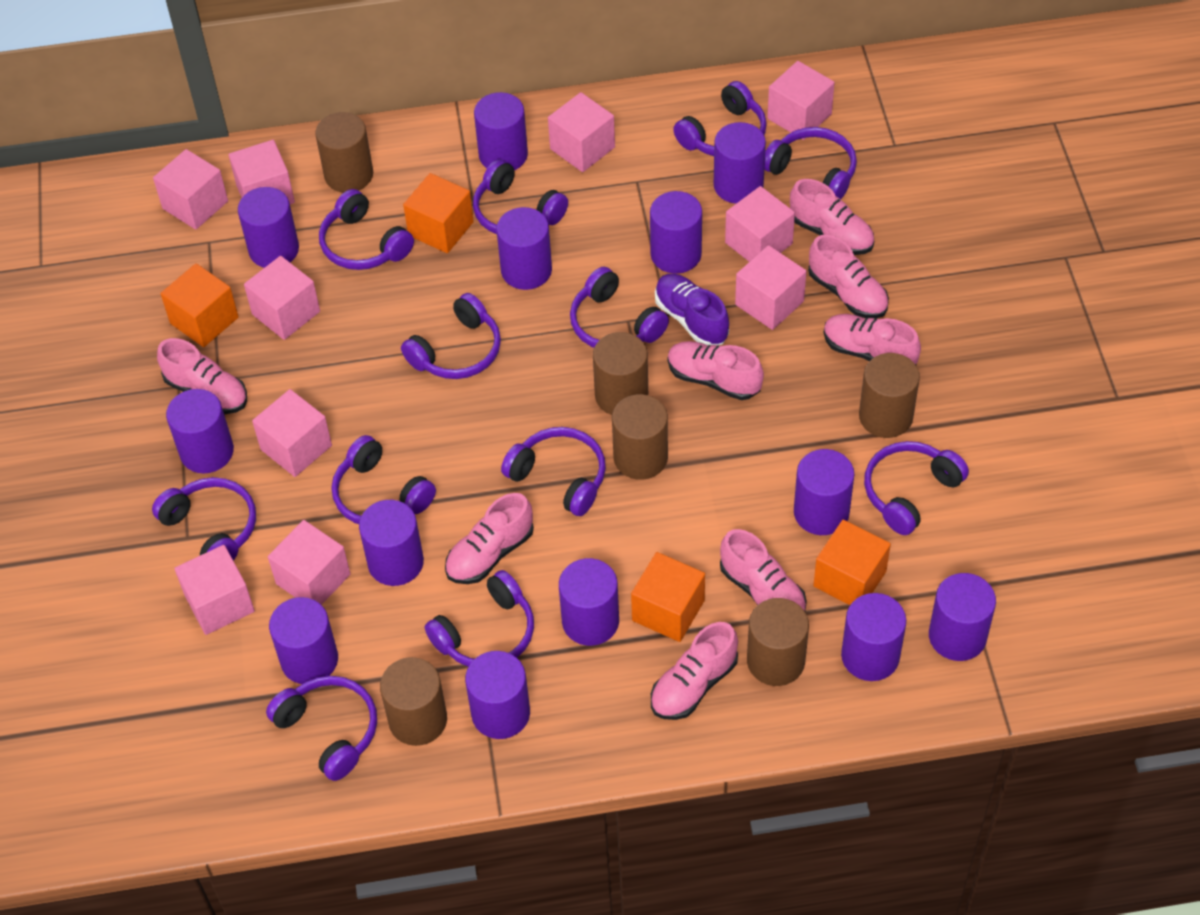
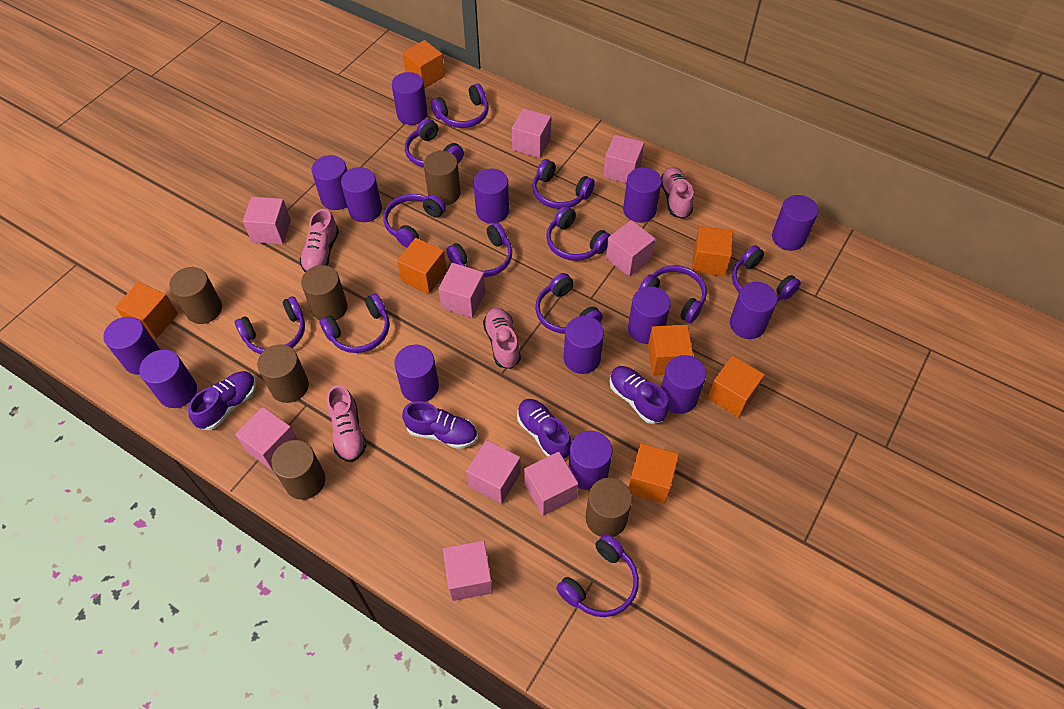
orange cube: [160,263,239,347] [403,173,474,253] [631,552,705,642] [813,520,891,605] = 4 -> [115,282,178,339] [397,238,447,294] [402,40,445,89] [628,443,679,504] [648,325,693,375] [692,226,733,277] [708,356,765,418] = 7
pink cube: [153,149,228,230] [174,545,255,635] [229,140,295,204] [244,256,320,340] [252,389,332,477] [268,520,350,605] [548,92,615,172] [725,186,795,262] [735,245,806,330] [767,61,835,140] = 10 -> [235,407,297,471] [243,197,291,245] [438,263,485,318] [443,541,493,601] [466,440,521,504] [512,108,551,158] [524,452,578,516] [603,135,644,183] [606,220,655,277] = 9
pink shoe: [157,338,247,414] [445,493,534,584] [651,622,738,720] [668,341,764,400] [720,529,807,611] [790,179,874,255] [808,235,889,318] [824,314,921,365] = 8 -> [300,209,339,272] [327,385,367,462] [483,308,521,369] [661,167,694,219] = 4
purple cylinder: [166,389,234,474] [238,187,299,268] [269,597,338,684] [359,500,424,586] [465,651,530,739] [474,92,528,170] [497,207,552,290] [559,558,619,646] [650,191,702,274] [714,122,766,204] [794,449,854,535] [841,593,906,681] [929,573,996,661] = 13 -> [103,317,160,375] [139,350,197,408] [312,155,347,210] [341,167,382,222] [392,72,428,125] [394,345,439,402] [474,168,509,224] [564,316,604,374] [568,431,612,490] [623,167,662,223] [628,286,671,344] [661,355,706,414] [730,282,777,339] [772,195,818,251] = 14
purple shoe: [655,274,729,345] = 1 -> [188,371,256,430] [402,401,477,449] [517,399,571,459] [610,366,669,424] = 4

